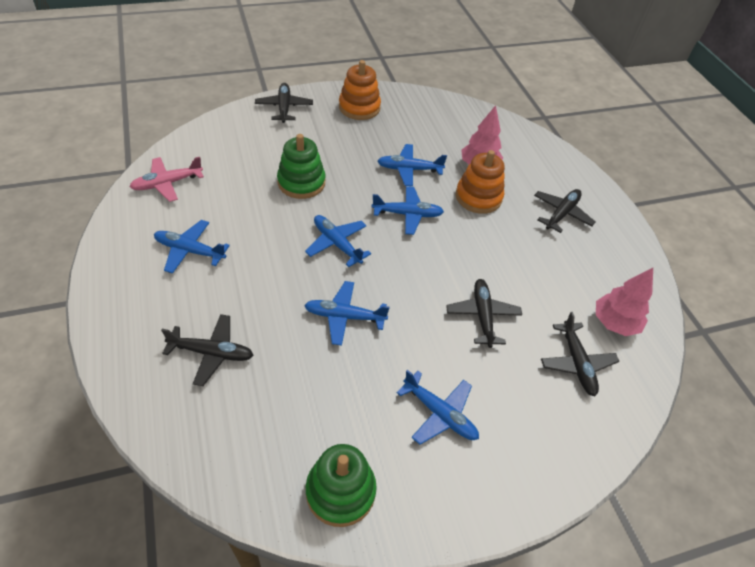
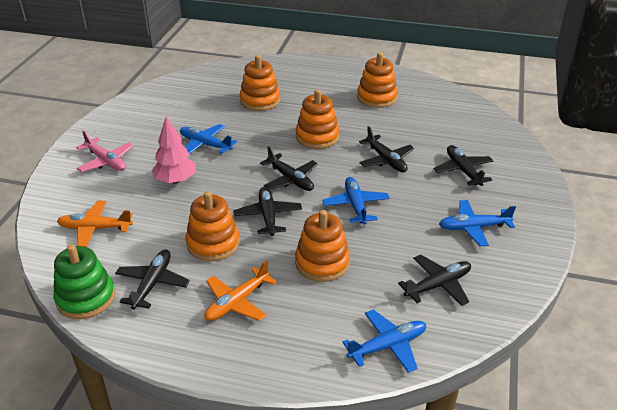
black plane: [161,314,254,386] [255,83,313,123] [446,279,522,348] [534,189,596,233] [541,312,619,396] = 5 -> [115,249,190,309] [233,187,302,236] [260,146,318,191] [359,126,415,172] [398,255,471,306] [433,145,493,186] = 6
blue plane: [154,220,230,274] [304,281,390,346] [305,215,371,267] [372,186,444,235] [378,144,447,186] [397,370,479,445] = 6 -> [180,124,237,154] [322,177,390,225] [343,309,426,373] [439,200,516,247] = 4
green stacking toy: [277,134,325,199] [306,444,377,527] = 2 -> [53,244,115,319] = 1
orange plane: none = 0 -> [57,201,133,247] [204,260,277,321] = 2
orange stacking toy: [339,60,381,120] [456,150,505,214] = 2 -> [186,191,240,261] [240,55,280,111] [295,210,350,282] [296,89,339,149] [357,52,398,108] = 5
pink tree: [461,105,503,164] [596,268,653,336] = 2 -> [151,116,196,184] = 1

